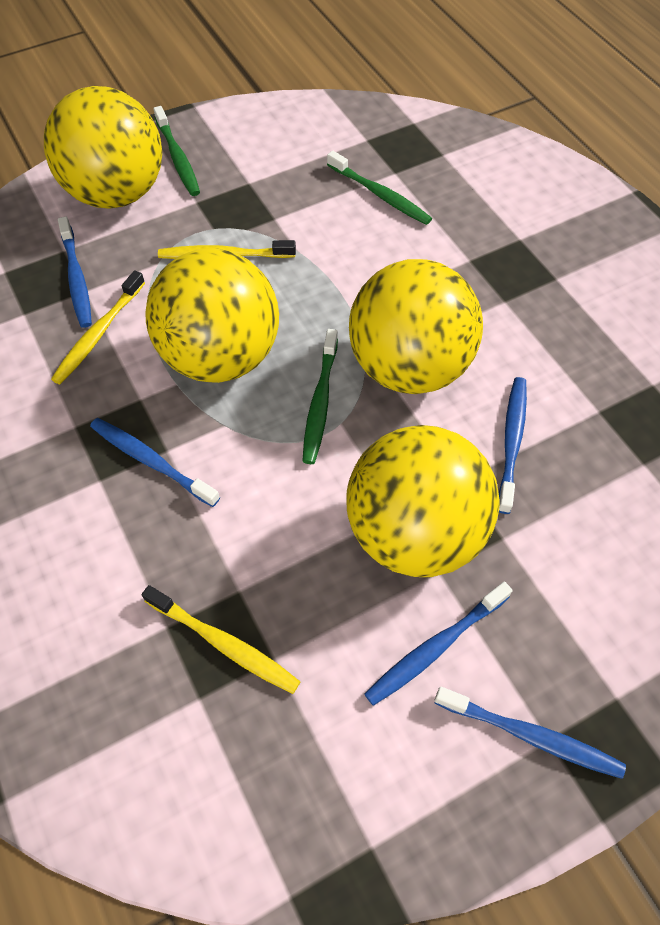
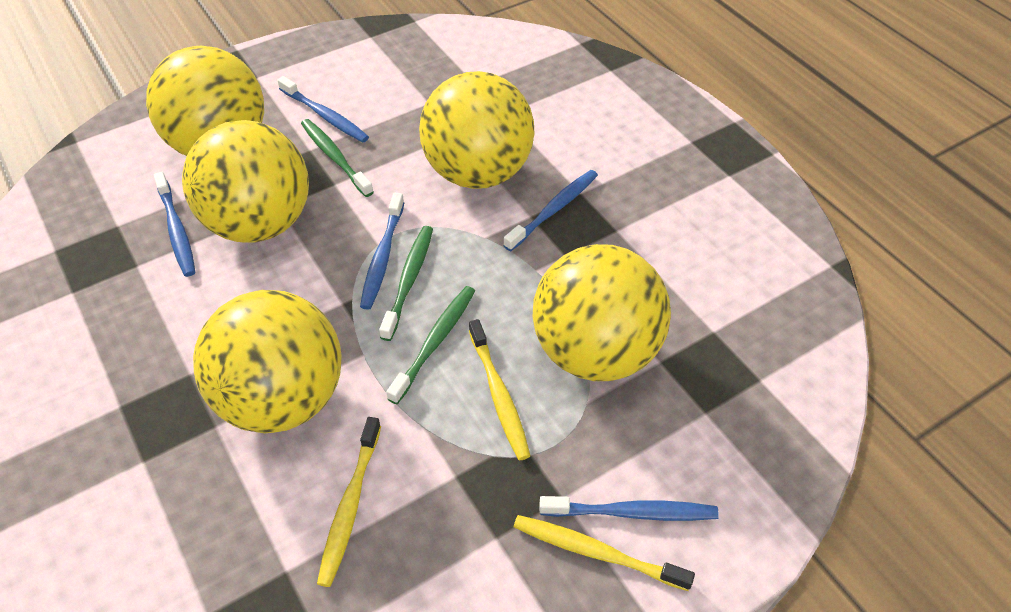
yellow ball: [44,86,162,209] [145,248,279,383] [346,425,500,577] [349,259,483,394] = 4 -> [146,46,264,156] [182,120,309,243] [193,290,342,433] [419,71,535,189] [532,244,671,381] = 5

